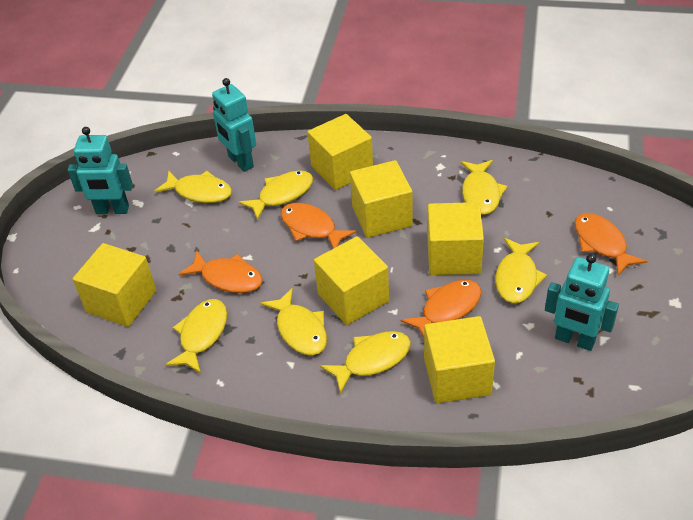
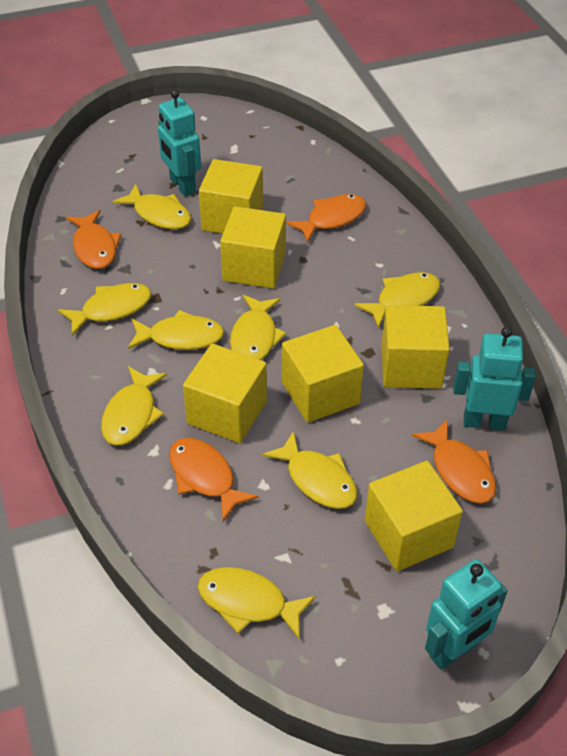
yellow fish: [154,171,232,203] [165,299,227,374] [239,170,313,221] [261,288,327,355] [320,331,411,394] [461,160,507,215] [495,238,547,303] = 7 -> [58,283,151,336] [101,366,167,445] [113,184,191,229] [128,310,224,350] [198,567,316,640] [230,295,286,360] [262,431,357,509] [354,272,440,328] = 8

